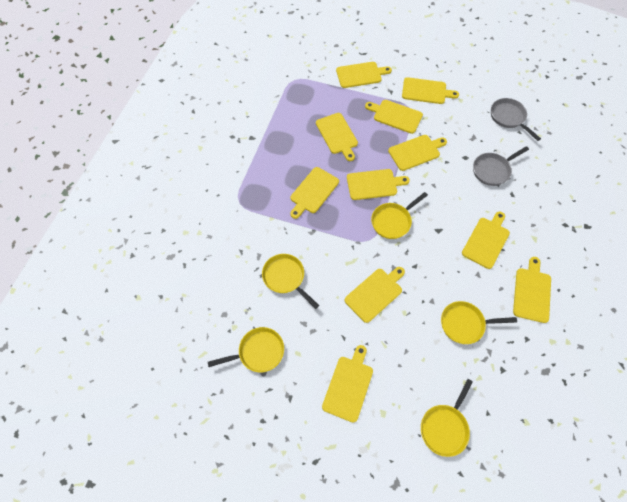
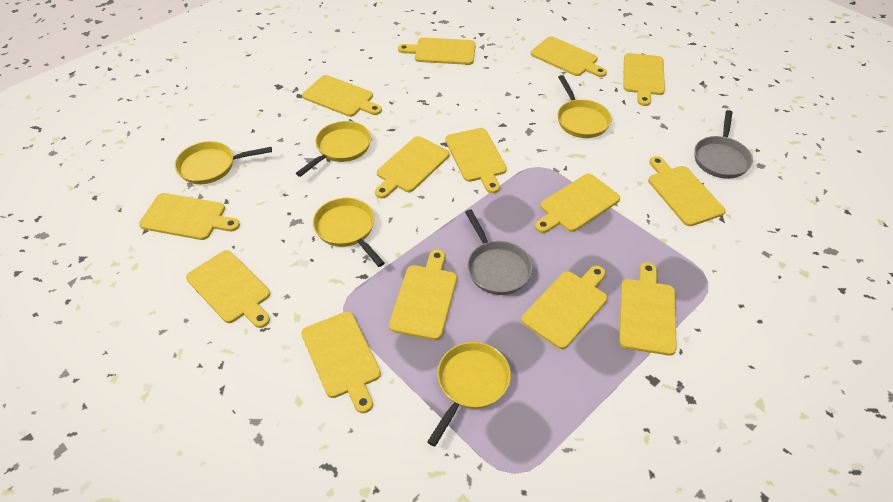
yellow cutting board: [290,167,339,219] [316,113,358,161] [322,345,373,423] [336,62,392,88] [345,267,405,323] [347,169,410,200] [365,100,423,134] [388,135,447,171] [402,77,459,104] [462,212,510,269] [513,257,551,323] = 11 -> [139,193,240,240] [186,250,270,328] [301,312,381,413] [302,75,382,117] [375,136,450,198] [389,250,457,340] [398,37,476,65] [445,128,507,193] [522,266,607,349] [531,36,607,77] [535,174,620,233] [619,262,677,356] [624,53,665,106] [648,156,725,226] = 14

